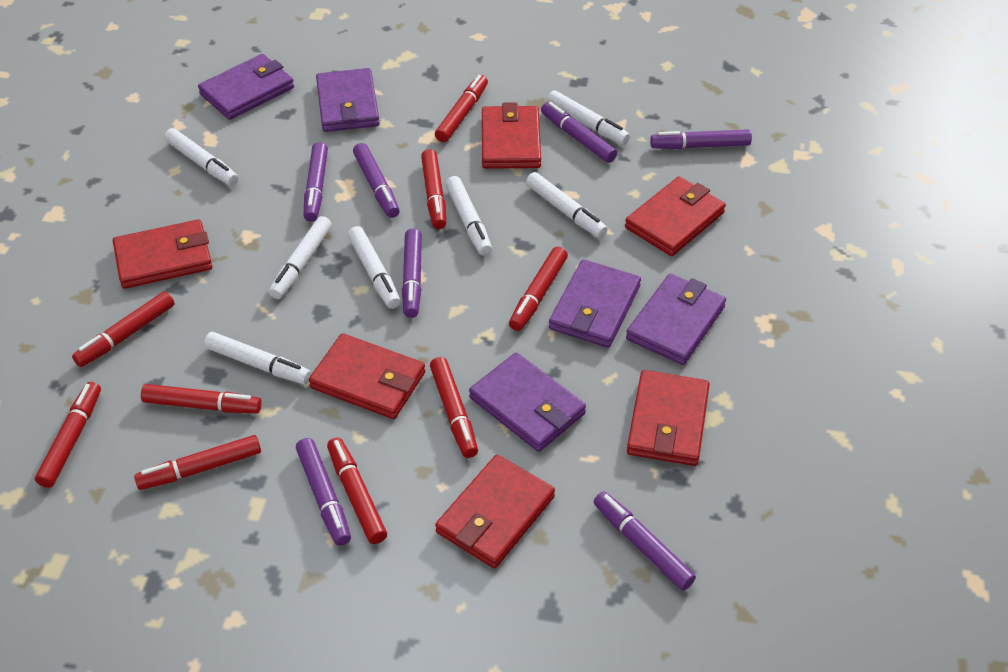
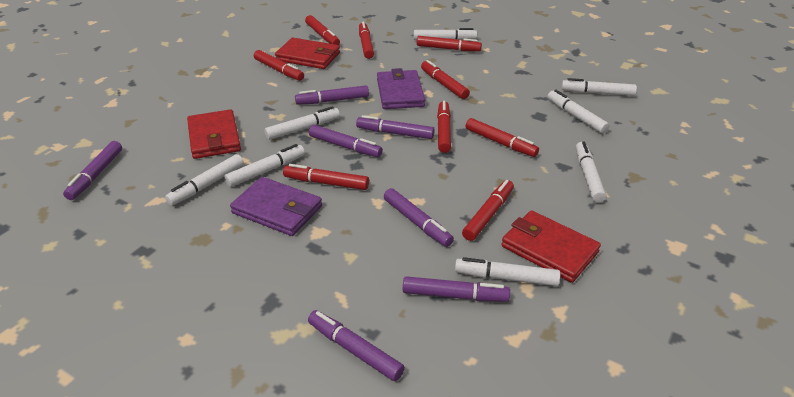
purple wallet: [198,54,294,120] [316,68,379,132] [469,353,586,452] [549,259,641,348] [626,274,726,365] = 5 -> [230,177,322,236] [377,68,425,109] = 2
red wallet: [113,219,212,289] [309,333,425,419] [435,455,555,568] [482,102,541,169] [625,176,726,256] [627,370,710,466] = 6 -> [187,109,241,159] [275,38,340,69] [501,210,601,283] = 3
white marker: [164,128,238,186] [204,332,311,384] [269,216,332,299] [348,226,401,309] [445,176,492,256] [526,172,608,238] [547,90,630,145] = 7 -> [165,154,244,205] [225,144,305,187] [264,106,340,140] [414,28,477,40] [455,257,560,286] [548,90,609,134] [561,78,637,96] [576,141,606,203] = 8

